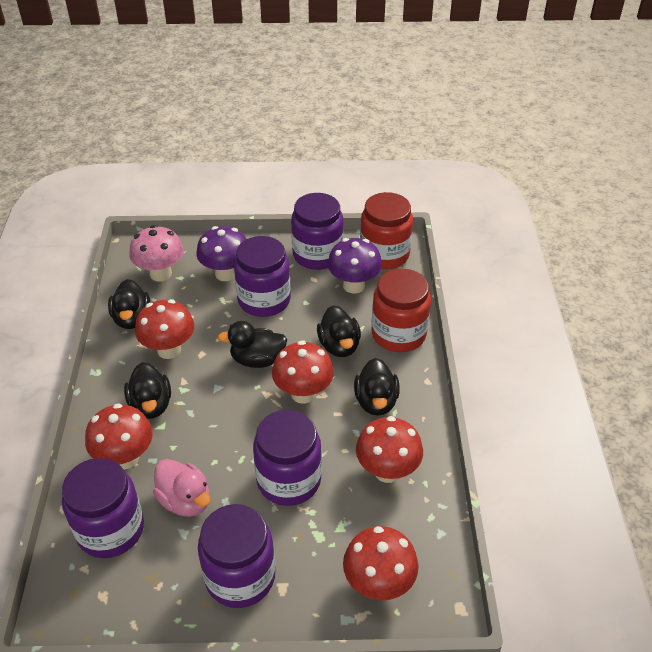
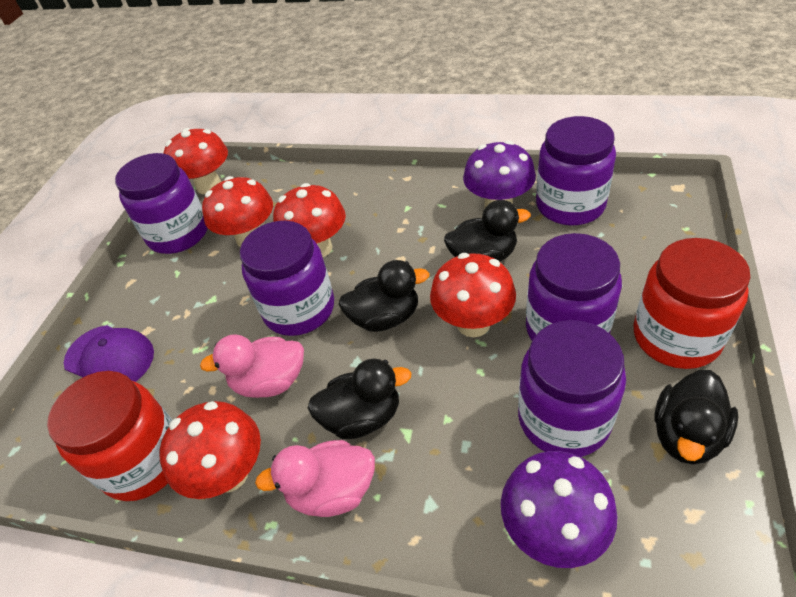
black duck: [108,279,150,329] [124,362,171,419] [217,321,287,368] [317,305,361,357] [354,358,400,416] = 5 -> [308,359,411,439] [338,260,430,332] [444,200,531,262] [655,370,738,465] = 4
pink duck: [153,459,211,517] = 1 -> [200,334,304,398] [255,440,375,517] = 2
pink mushroom: [129,225,184,282] = 1 -> none = 0
purple cap: none = 0 -> [64,325,154,382] = 1

